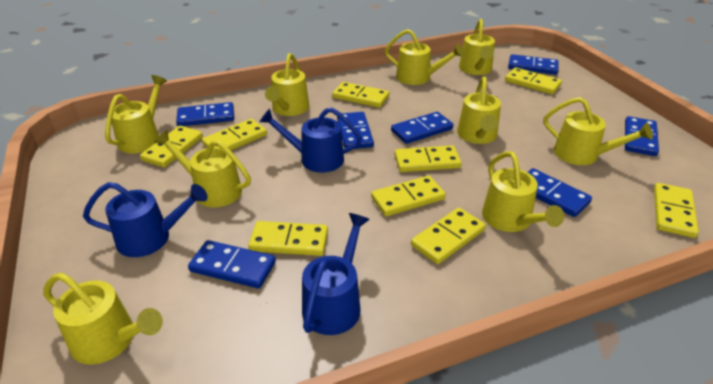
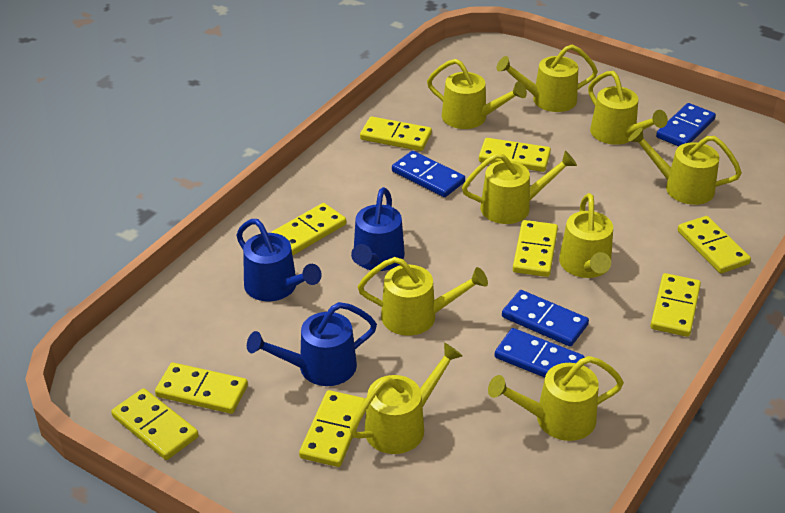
blue domino: [176,102,234,126] [188,240,276,289] [337,112,374,149] [391,112,453,144] [508,54,559,75] [528,168,592,217] [625,116,659,156] = 7 -> [392,151,465,197] [494,328,585,378] [502,290,589,347] [656,103,716,146] = 4

